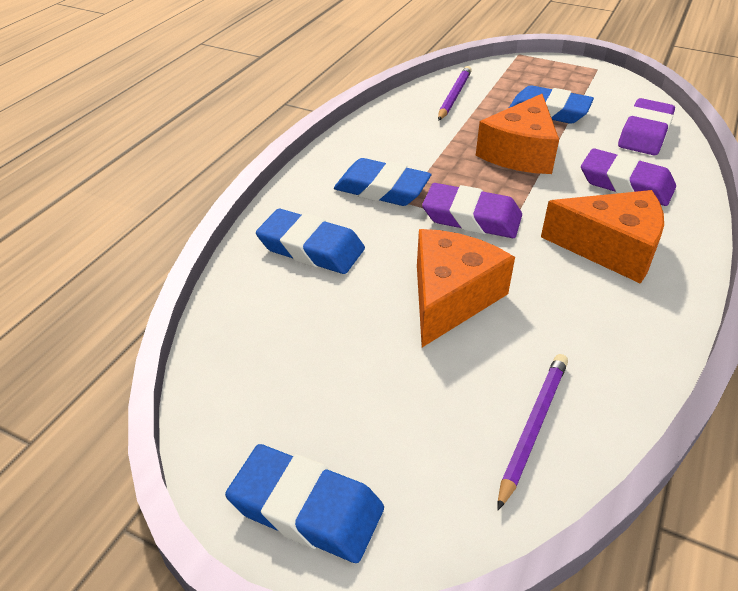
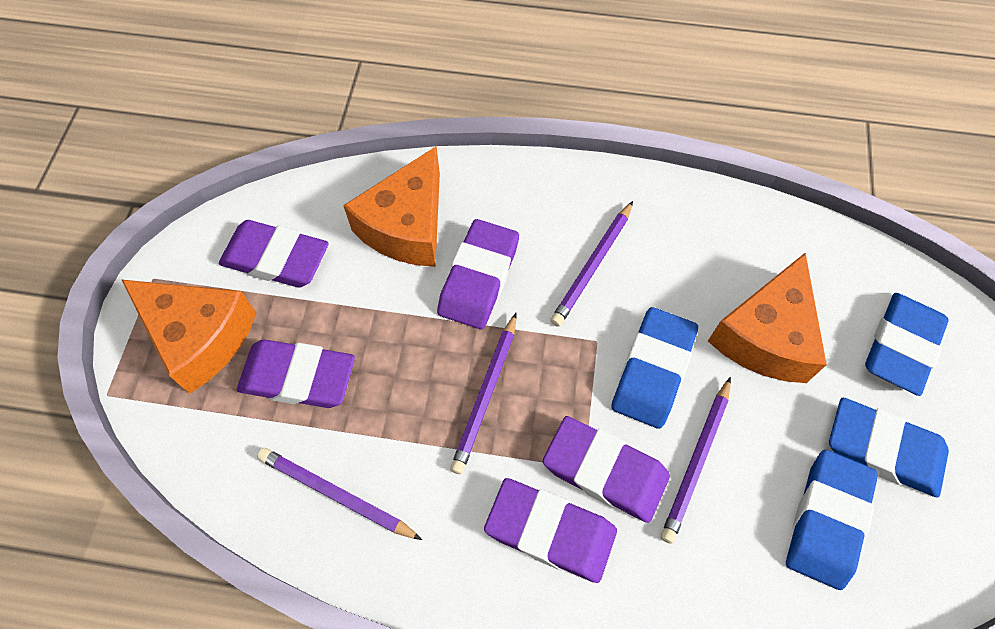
purple eraser: [422,183,522,238] [581,148,676,206] [618,98,675,155] = 3 -> [219,220,329,288] [237,339,355,408] [437,219,519,329] [484,478,617,583] [542,416,670,523] = 5
purple pencil: [438,66,472,121] [497,354,568,510] = 2 -> [257,448,422,540] [450,313,516,474] [550,201,633,327] [661,377,731,544] = 4

